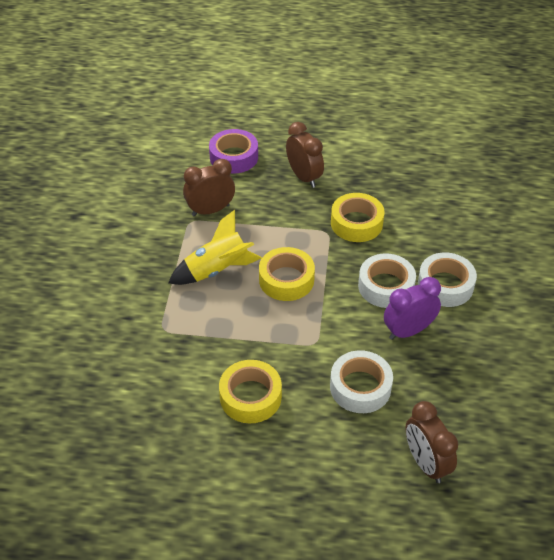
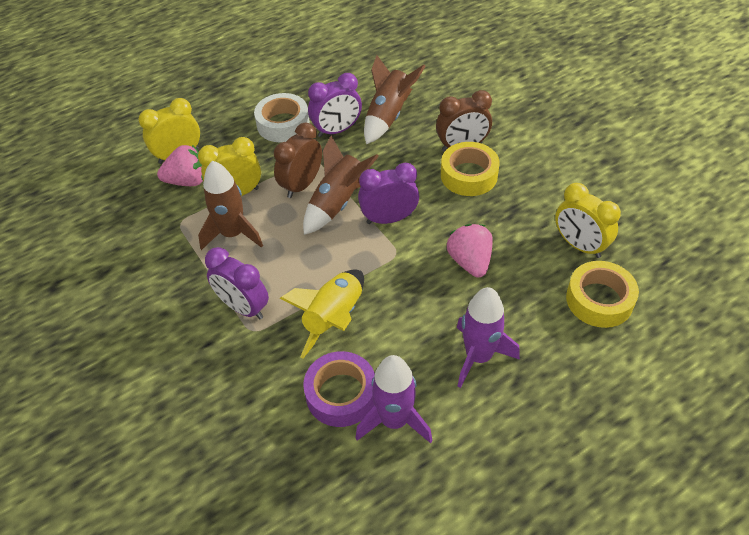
brown clock: [183,159,235,216] [286,122,324,188] [405,401,458,483] = 3 -> [274,122,322,198] [436,90,492,152] = 2
brown rocket: none = 0 -> [198,160,263,250] [303,136,379,235] [364,55,426,144] = 3
pink strawberry: none = 0 -> [157,145,203,186] [447,224,493,278] = 2
purple clock: [384,277,441,340] = 1 -> [205,247,269,319] [308,73,362,137] [358,162,419,224] = 3
purple rocket: none = 0 -> [355,355,433,443] [456,287,520,388] = 2
white tape: [330,350,393,413] [358,254,416,308] [418,253,477,307] = 3 -> [254,93,310,142] = 1
yellow clock: none = 0 -> [139,98,200,164] [198,137,261,196] [555,183,621,258] = 3
yellow tape: [219,360,282,423] [259,247,315,301] [331,193,384,242] = 3 -> [441,142,500,196] [566,261,639,328] = 2

